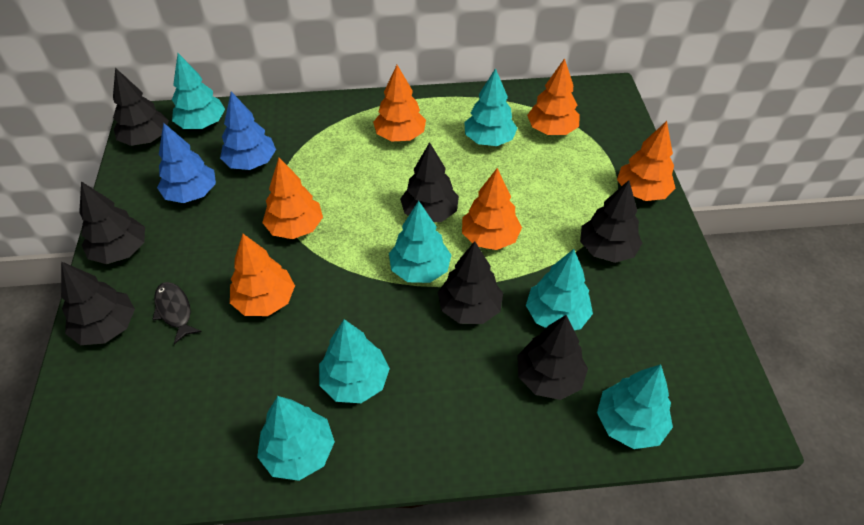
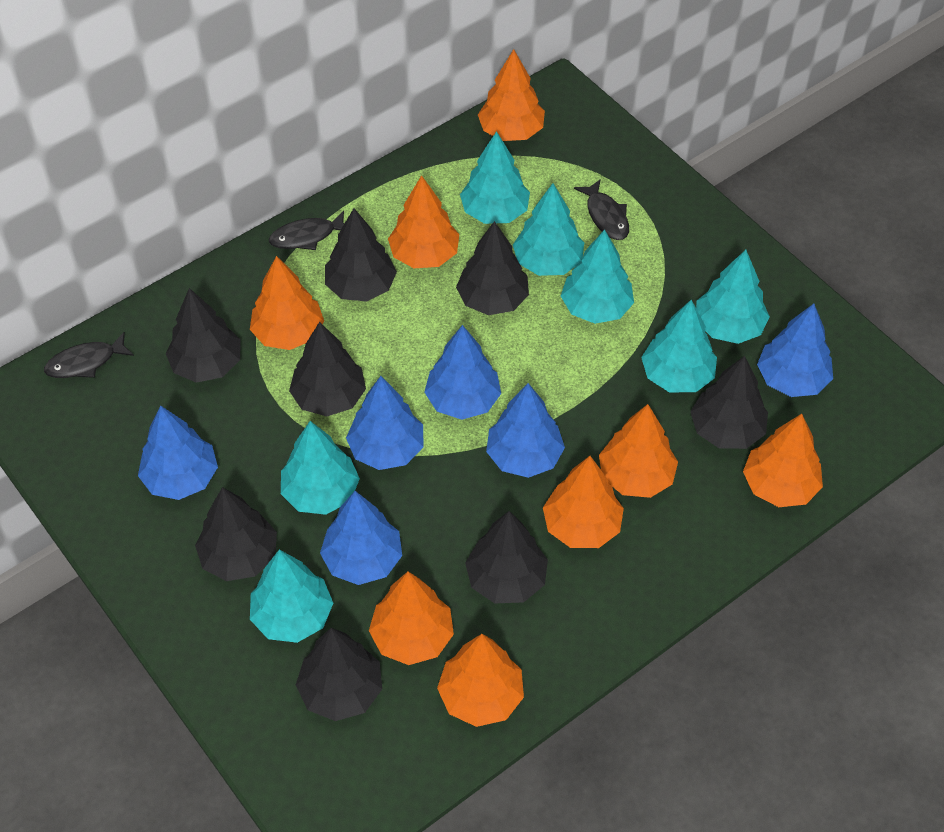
black fish: [152,282,201,344] = 1 -> [44,332,134,378] [269,211,344,250] [574,179,629,240] = 3
black tree: [61,261,135,345] [79,181,145,264] [113,68,169,146] [400,142,459,222] [438,241,503,324] [517,315,588,400] [580,180,642,263] = 7 -> [166,288,241,383] [195,487,277,581] [289,322,366,416] [296,628,382,721] [325,208,397,302] [456,221,529,315] [465,511,548,603] [690,356,768,449] = 8
blue tree: [157,123,216,203] [220,91,276,170] = 2 -> [138,405,218,500] [320,491,402,585] [346,376,424,470] [424,325,501,420] [486,383,565,478] [757,304,833,397] = 6
orange tree: [230,234,295,316] [262,158,323,239] [373,65,426,142] [462,168,522,250] [527,58,580,135] [617,121,675,201] = 6 -> [250,256,324,350] [369,572,454,665] [388,175,459,268] [437,634,524,727] [478,49,545,141] [543,456,624,548] [599,404,678,498] [743,414,823,507] = 8

